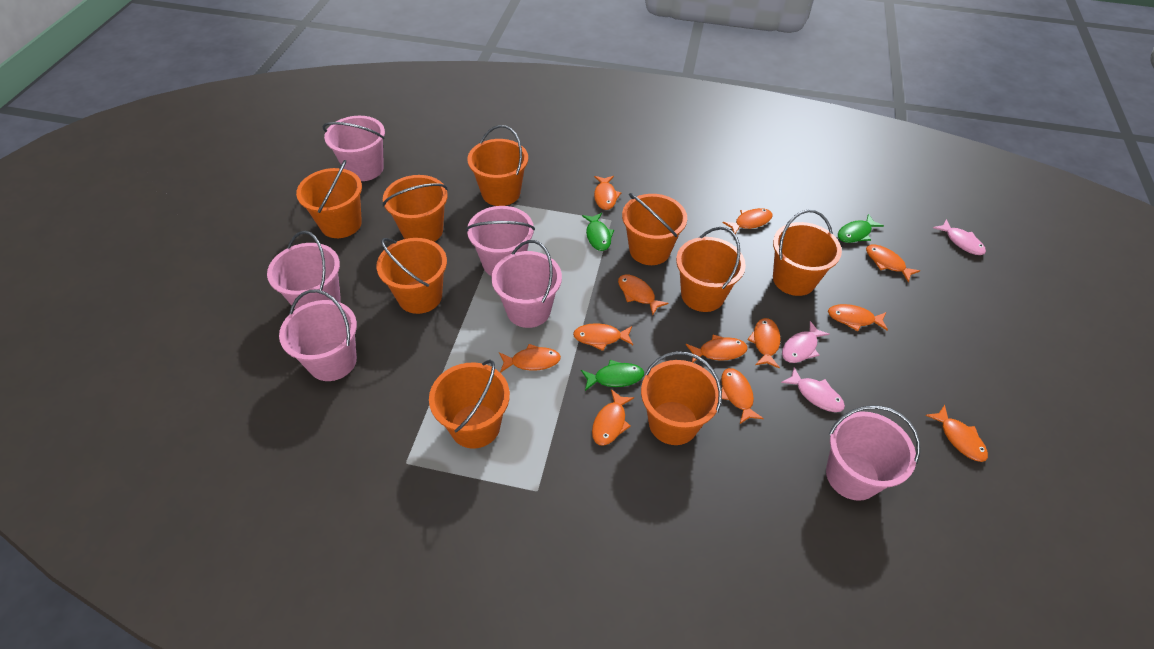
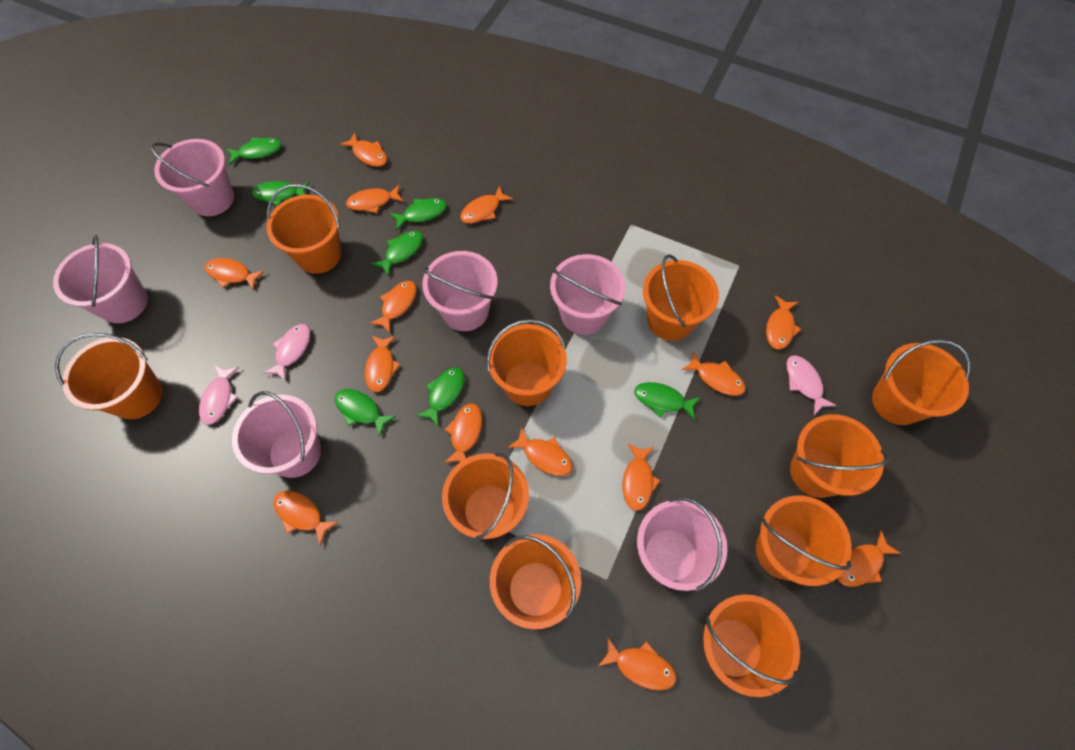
green fish: [581,360,644,391] [582,213,614,251] [838,214,884,243] = 3 -> [226,137,282,165] [252,181,309,206] [335,389,396,437] [371,231,423,276] [389,198,447,230] [416,367,465,427] [634,382,700,420] = 7
orange bucket: [296,160,362,238] [376,238,447,314] [383,175,448,242] [429,360,510,449] [467,125,528,206] [622,193,687,265] [641,351,722,445] [676,227,746,312] [773,210,842,296] = 9 -> [55,333,163,419] [266,184,341,274] [442,453,529,540] [486,319,567,406] [490,534,581,629] [643,254,719,341] [703,594,800,697] [756,496,852,586] [790,414,890,498] [872,340,971,425] = 10
orange fish: [499,344,561,373] [573,323,633,351] [592,389,634,446] [594,176,621,210] [618,275,669,315] [686,335,748,362] [721,368,764,424] [723,208,773,234] [747,318,781,368] [828,304,888,331] [866,245,920,282] [925,405,988,462] = 12 -> [205,258,265,290] [274,491,338,546] [340,132,387,167] [346,184,404,213] [365,335,401,392] [369,281,417,333] [444,403,482,463] [460,186,513,224] [507,427,573,476] [598,636,676,691] [623,444,661,511] [681,351,746,396] [766,295,801,350] [837,530,901,587] = 14

